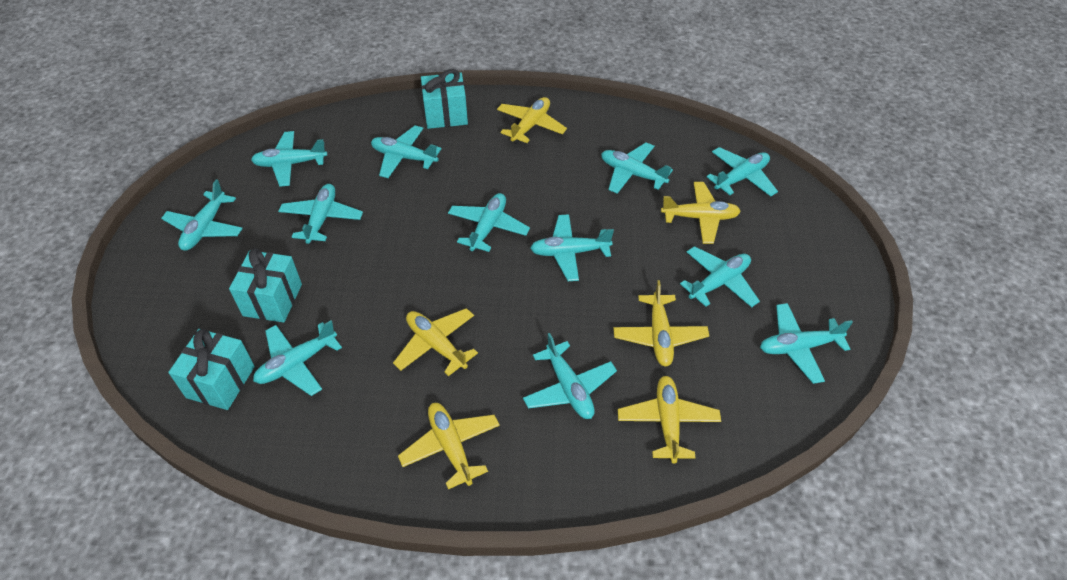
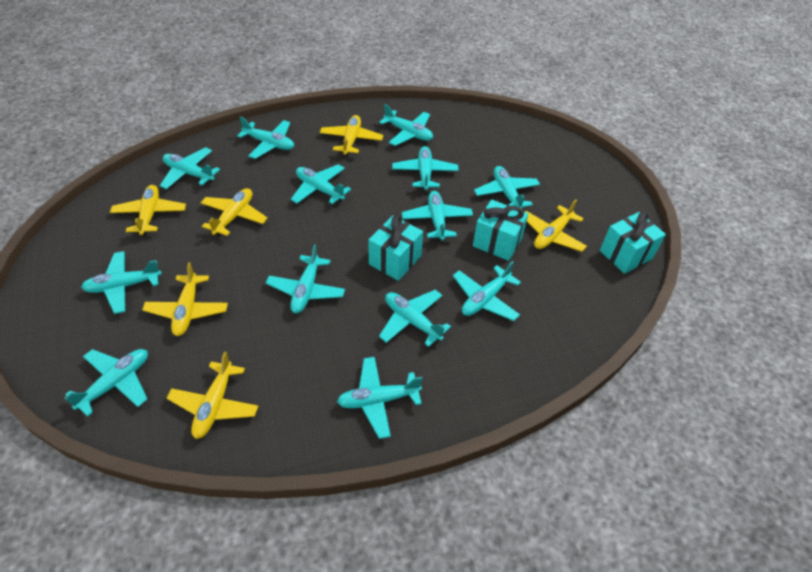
turquoise plane: [161,179,243,251] [251,131,327,187] [253,320,342,396] [278,184,363,244] [371,126,441,178] [448,193,530,252] [523,333,617,419] [530,214,614,281] [601,143,673,194] [680,246,760,307] [707,147,778,196] [760,303,853,384] = 12 -> [64,349,148,417] [81,251,162,314] [160,147,220,189] [237,116,294,159] [266,244,345,313] [291,164,351,204] [337,357,423,439] [379,104,433,146] [379,290,451,347] [392,146,459,192] [402,191,473,241] [453,261,521,321] [474,166,540,209] = 13

